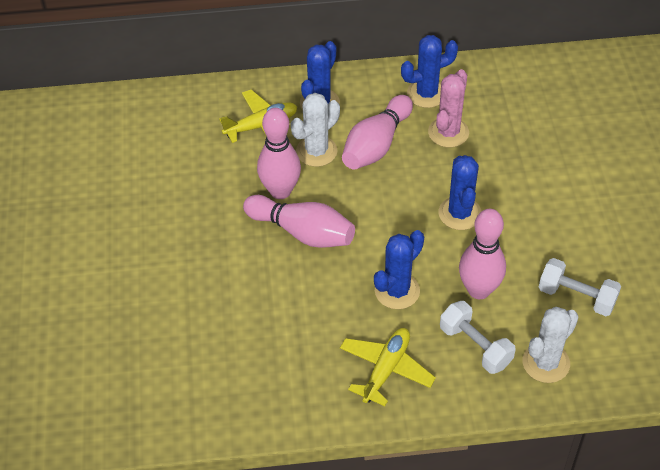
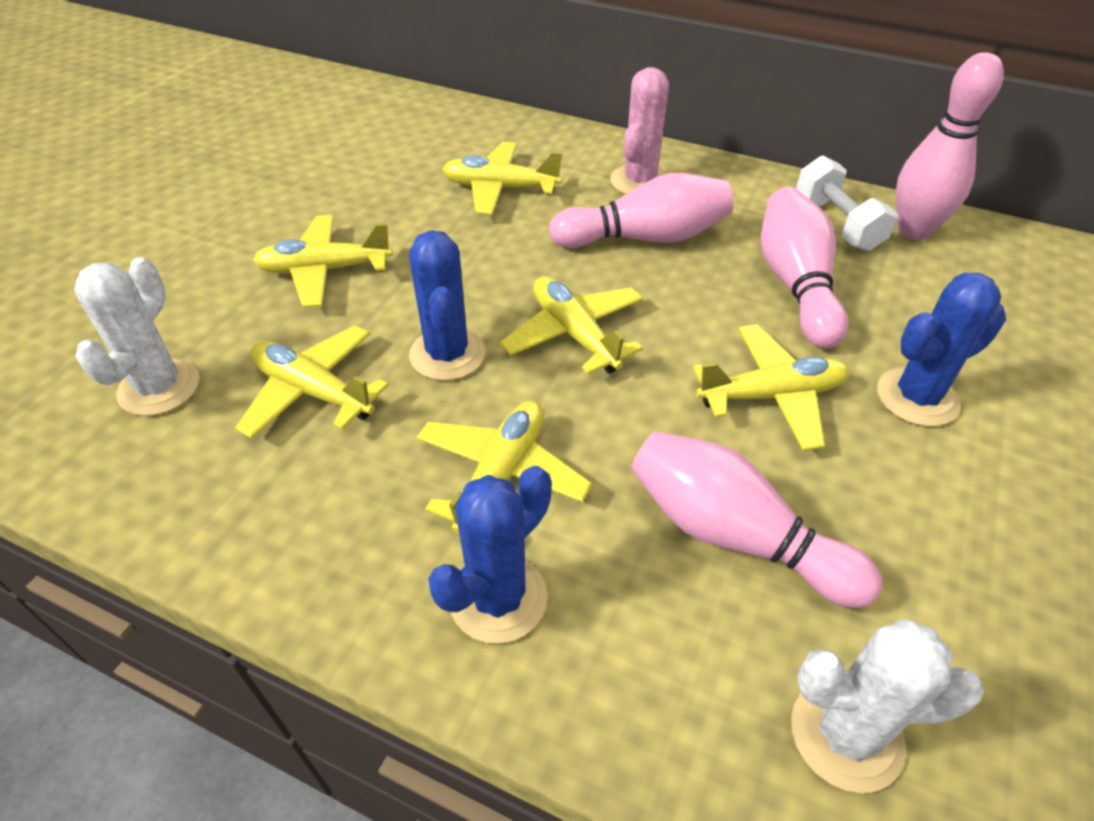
blue cactus: [300,41,340,110] [374,230,424,309] [401,35,458,108] [439,155,482,230] = 4 -> [409,230,485,381] [428,466,552,644] [877,273,1006,427] = 3
white dumbbell: [440,301,516,374] [539,258,621,316] = 2 -> [796,156,898,251] = 1
yellow plane: [219,89,297,143] [340,328,436,406] = 2 -> [235,325,389,439] [253,215,393,307] [416,401,592,534] [442,142,562,215] [500,276,643,374] [693,324,849,451] = 6

